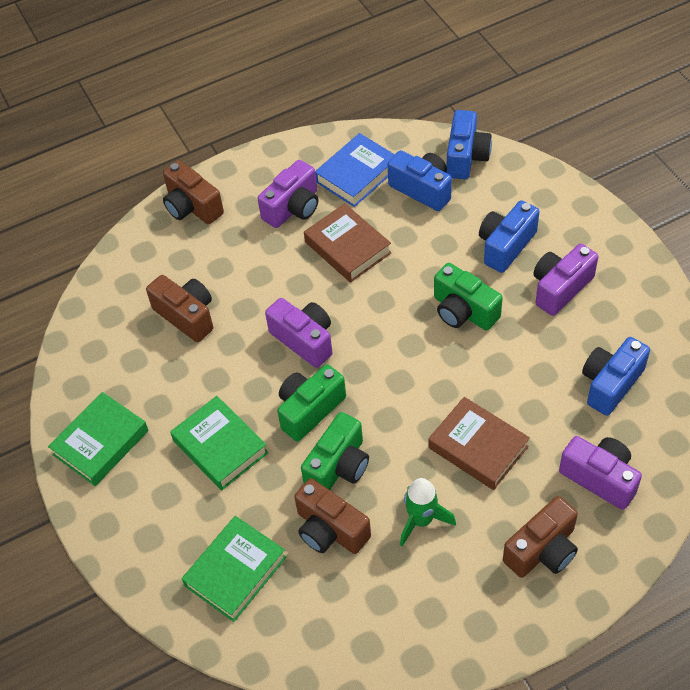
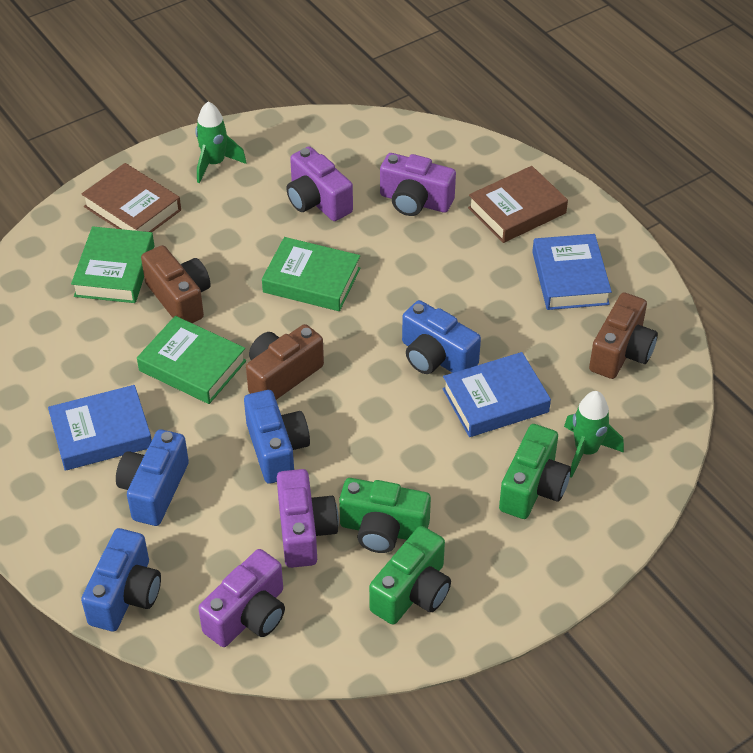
blue book: [315,133,395,207] = 1 -> [48,385,152,471] [443,352,551,437] [532,234,612,310] = 3
brown camera: [146,275,213,342] [163,160,224,224] [294,478,371,554] [503,496,578,578] = 4 -> [141,245,211,323] [246,324,324,400] [589,292,658,379] = 3
green rocket: [400,478,456,547] = 1 -> [195,101,247,183] [564,391,624,478] = 2

